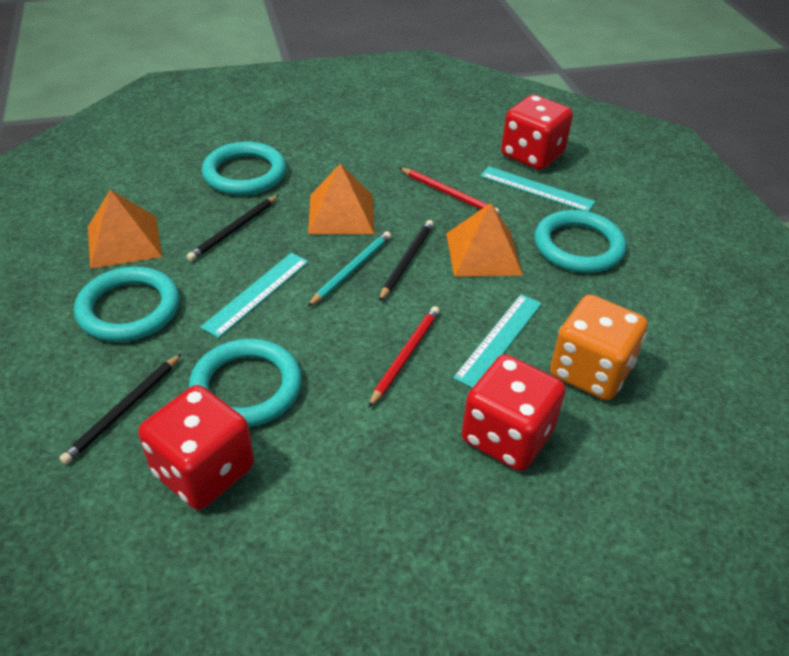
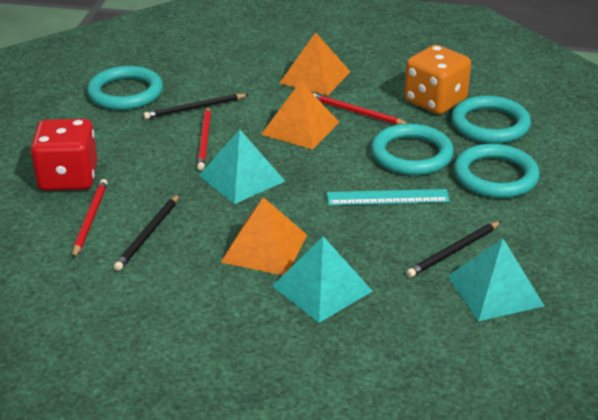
red dice: [138,385,254,510] [461,354,566,471] [501,95,573,170] = 3 -> [31,119,97,191] = 1
red pencil: [368,306,440,408] [400,168,500,214] = 2 -> [72,179,108,259] [197,106,211,170] [313,93,408,125] = 3
turquoise pencil: [307,231,391,307] = 1 -> none = 0
turquoise pyramid: none = 0 -> [198,130,285,204] [272,236,372,323] [448,239,544,321] = 3
turquoise ruler: [200,253,309,338] [453,294,542,388] [480,166,595,212] = 3 -> [327,189,450,205] = 1

